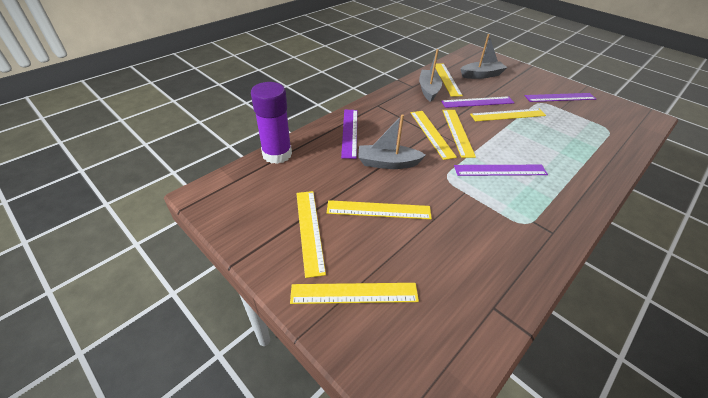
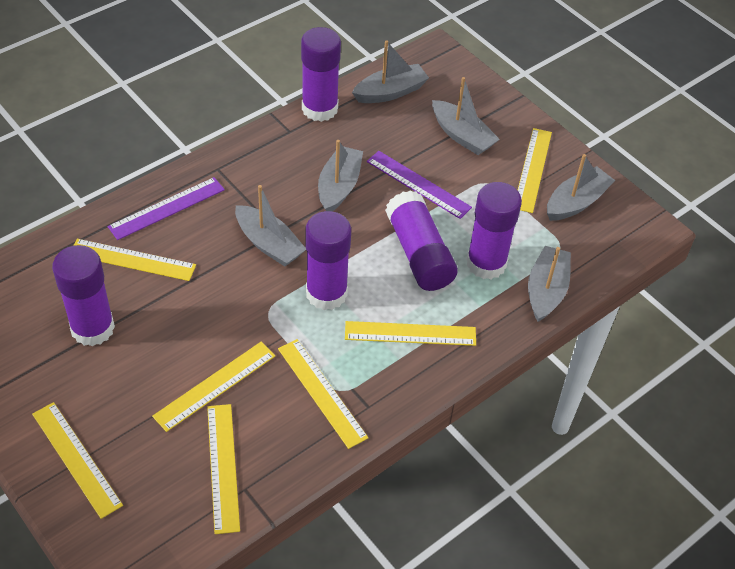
grey boat: [358,114,426,169] [419,49,442,102] [461,34,507,79] = 3 -> [235,185,306,266] [318,140,363,211] [352,40,429,103] [432,77,500,155] [528,246,571,322] [547,154,615,221] = 6
purple glue stick: [251,82,292,164] = 1 -> [52,245,115,346] [301,27,341,122] [306,211,351,310] [385,190,458,291] [466,182,522,279] = 5
purple ruler: [341,110,357,159] [441,96,514,108] [454,165,548,176] [525,93,596,102] = 4 -> [108,177,225,240] [367,151,472,219] = 2

